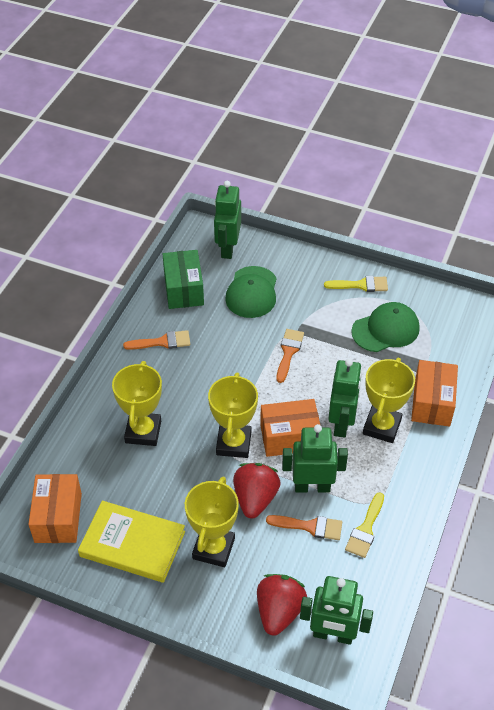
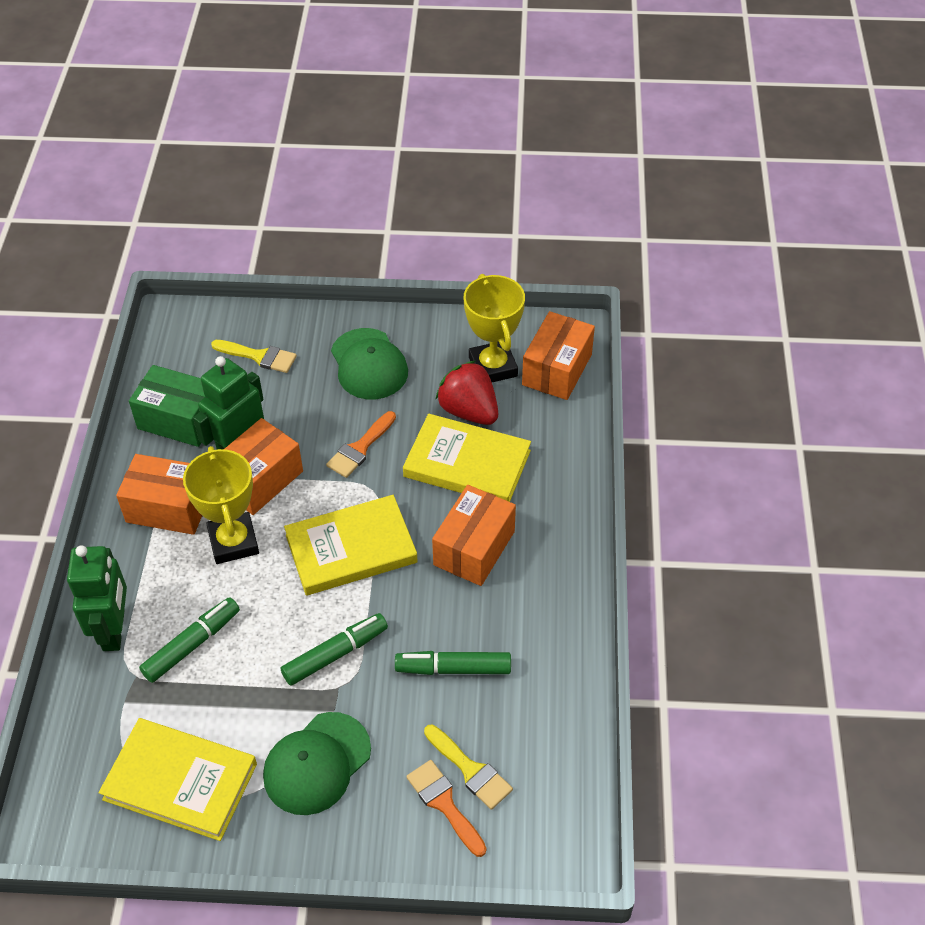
green marker: none = 0 -> [139,597,240,683] [281,613,388,686] [395,651,511,675] = 3
green robot: [214,181,241,259] [282,424,348,493] [300,576,373,645] [328,359,362,438] = 4 -> [67,545,127,651] [193,356,264,449] = 2
orange box: [28,474,82,543] [260,399,320,457] [411,360,458,427] = 3 -> [116,454,202,535] [225,418,303,515] [432,485,516,586] [522,311,595,400] = 4
orange brush: [123,330,190,350] [266,515,342,540] [276,329,304,383] = 3 -> [326,411,396,478] [406,760,487,857] = 2
red strawberry: [233,463,281,519] [257,574,307,636] = 2 -> [435,361,498,425] = 1
yellow book: [78,501,185,583] = 1 -> [99,718,257,841] [284,495,418,596] [403,414,531,502] = 3
yellow trophy: [112,361,162,446] [185,476,239,567] [208,373,258,458] [363,358,415,443] = 4 -> [183,446,259,564] [463,274,525,382] = 2

